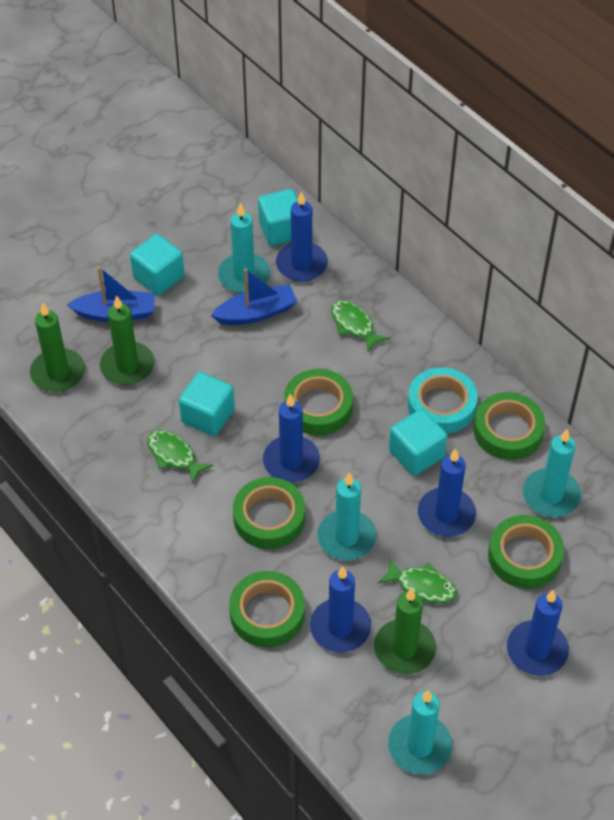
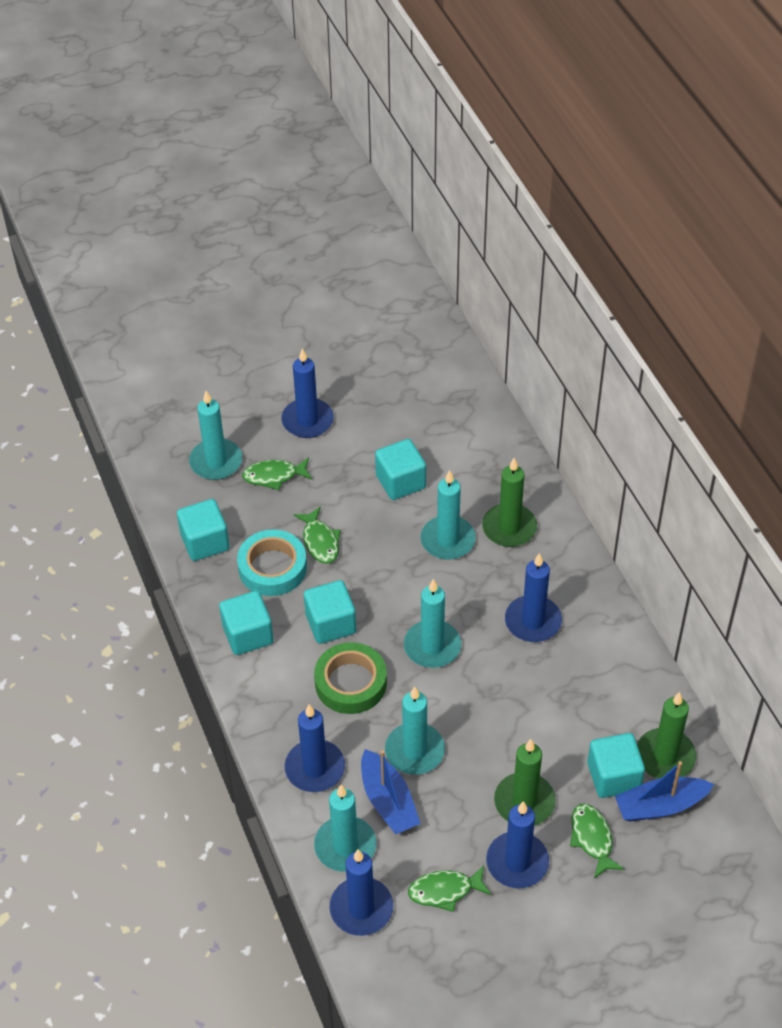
green fish: [147,430,213,484] [331,300,389,352] [378,558,457,603] = 3 -> [242,457,312,490] [294,506,341,564] [408,865,492,912] [570,804,625,879] = 4
green tape: [229,571,305,647] [233,477,305,549] [284,369,353,435] [474,392,545,460] [488,515,564,589] = 5 -> [314,642,387,714] = 1
turquoise candle: [218,203,270,293] [317,472,376,560] [388,690,452,775] [523,429,581,517] = 4 -> [189,391,242,480] [314,785,376,872] [385,687,445,775] [404,579,461,668] [421,470,476,560] = 5
turquoise cube: [130,234,185,296] [179,372,235,436] [258,189,298,246] [389,409,447,476] = 4 -> [177,499,230,561] [219,591,274,655] [304,580,356,644] [375,439,426,500] [587,733,645,798] = 5

